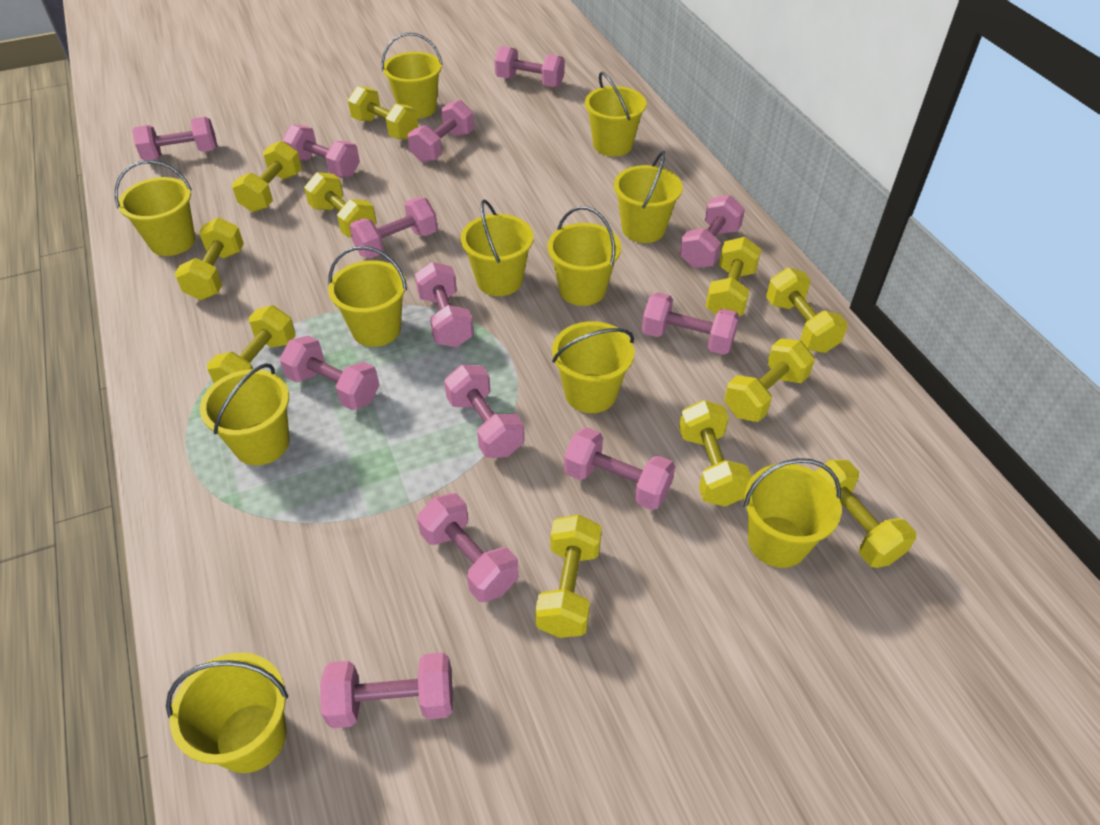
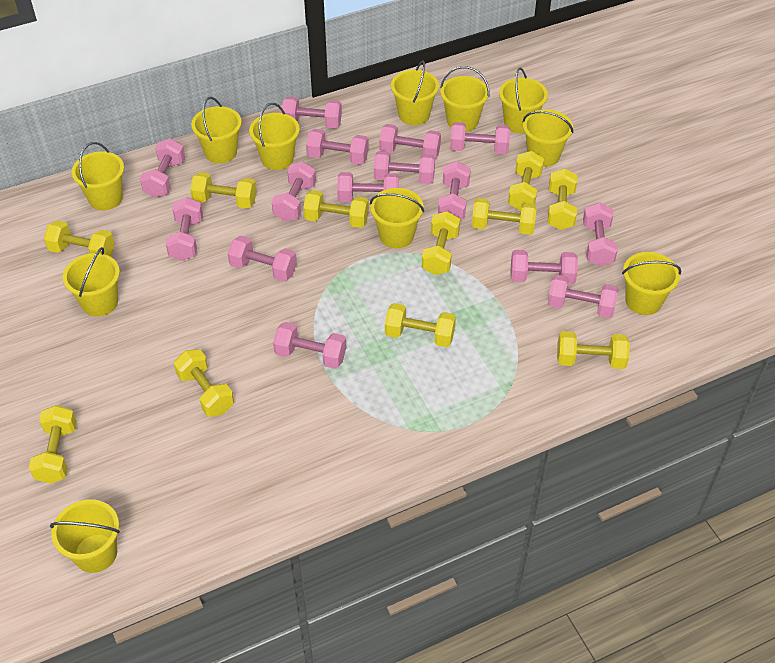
pink dumbbell: [132,117,218,160] [280,336,380,410] [282,125,360,177] [320,652,453,728] [349,197,438,258] [408,100,474,163] [415,262,474,347] [417,493,519,602] [444,365,524,458] [494,46,565,88] [564,427,675,510] [642,292,740,355] [680,195,745,268] = 13 -> [140,138,185,198] [166,197,203,261] [228,236,297,282] [272,162,316,221] [273,322,346,369] [281,97,342,129] [306,129,369,165] [337,172,399,202] [374,151,435,184] [379,124,441,159] [438,161,471,220] [450,122,510,154] [510,250,578,285] [548,275,618,318] [583,202,618,267] = 15

